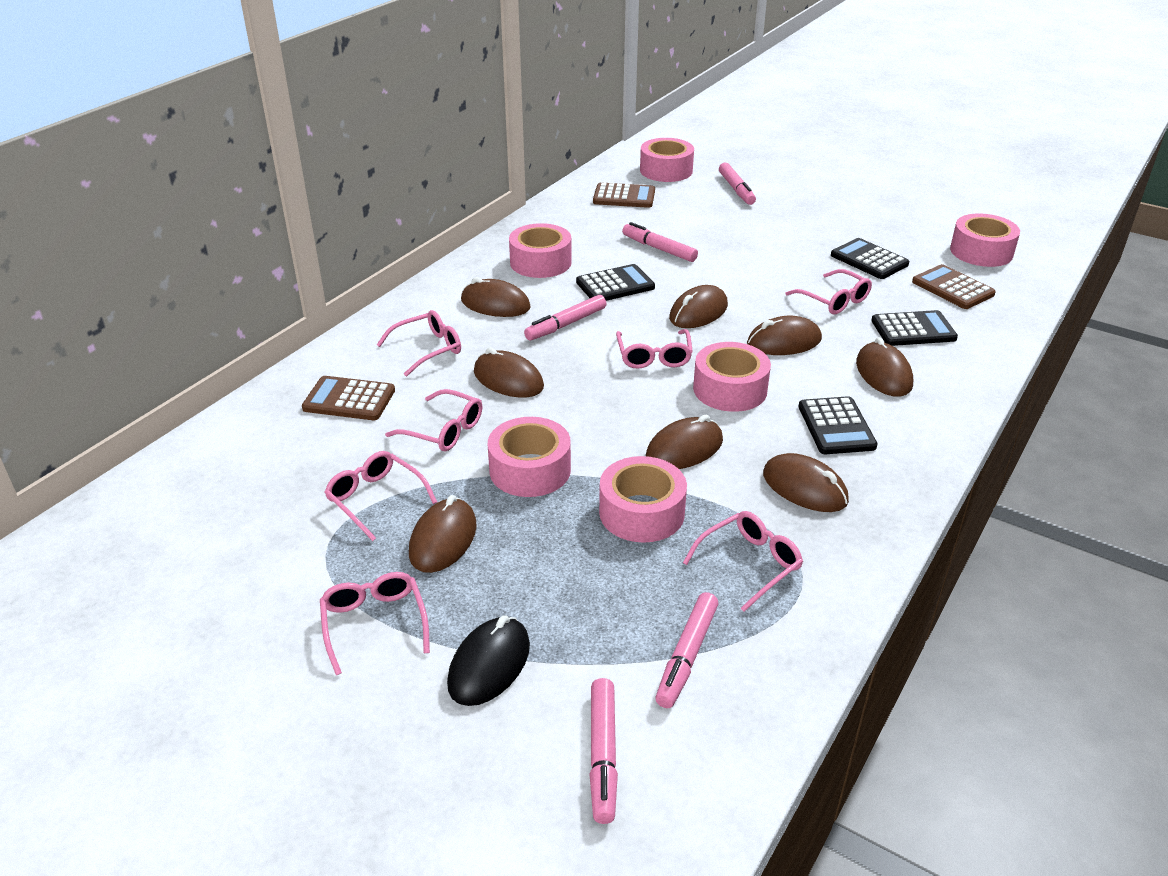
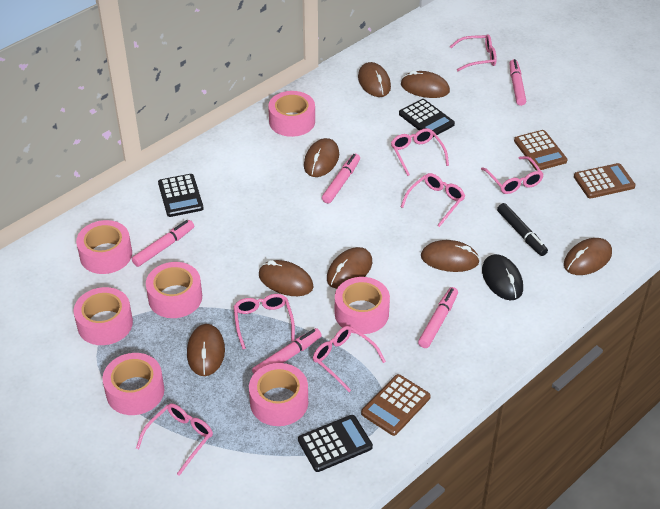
black calculator: [576,264,655,301] [798,396,877,454] [831,238,909,279] [871,310,958,346] = 4 -> [158,174,204,217] [298,415,373,472] [399,99,455,137] = 3
black marker: none = 0 -> [497,203,548,256] = 1
pink tape: [488,417,571,497] [509,223,572,278] [599,456,687,543] [640,138,694,182] [693,342,771,412] [950,213,1020,267] = 6 -> [74,287,133,345] [76,220,132,274] [103,353,164,415] [146,262,202,318] [249,363,308,426] [268,91,315,137] [335,277,390,334] = 7

